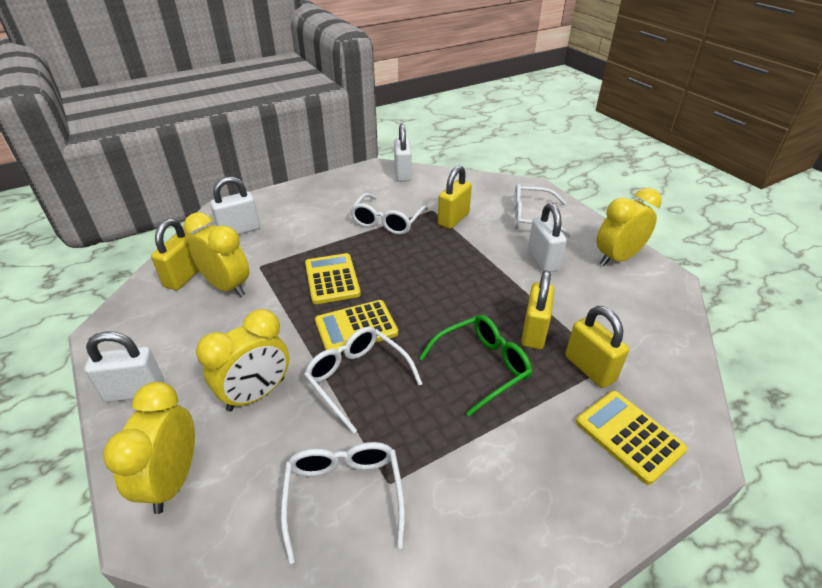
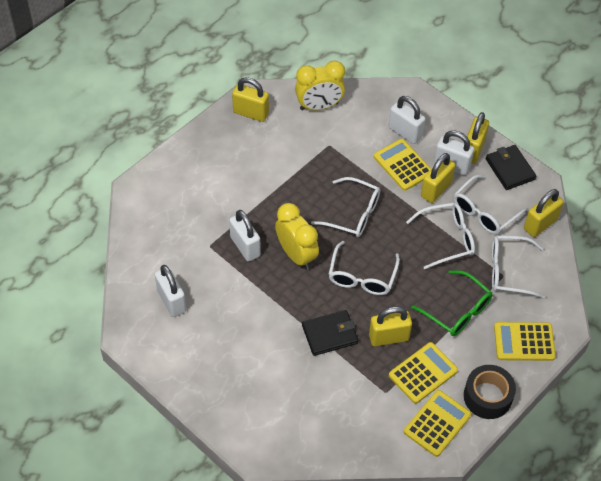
black tape: none = 0 -> [464,365,516,419] = 1
black wallet: none = 0 -> [302,310,359,356] [485,145,536,190] = 2
white glasses: [281,442,405,564] [304,326,422,434] [350,193,428,235] [514,184,572,237] = 4 -> [311,177,380,237] [328,241,400,295] [406,203,475,269] [454,175,529,234] [492,236,546,299] = 5
yellow calculator: [305,253,361,304] [315,300,398,352] [576,391,687,485] = 3 -> [374,139,431,191] [389,342,458,404] [404,390,471,457] [494,322,556,361] = 4
yellow clock: [103,382,195,514] [184,212,249,297] [196,309,289,411] [596,188,662,266] = 4 -> [275,203,319,270] [295,61,345,110] = 2
yellow padlock: [151,219,199,290] [438,165,472,229] [521,270,554,349] [565,306,629,388] = 4 -> [232,77,269,122] [369,306,412,347] [421,153,455,203] [467,112,489,164] [524,189,563,237] = 5

